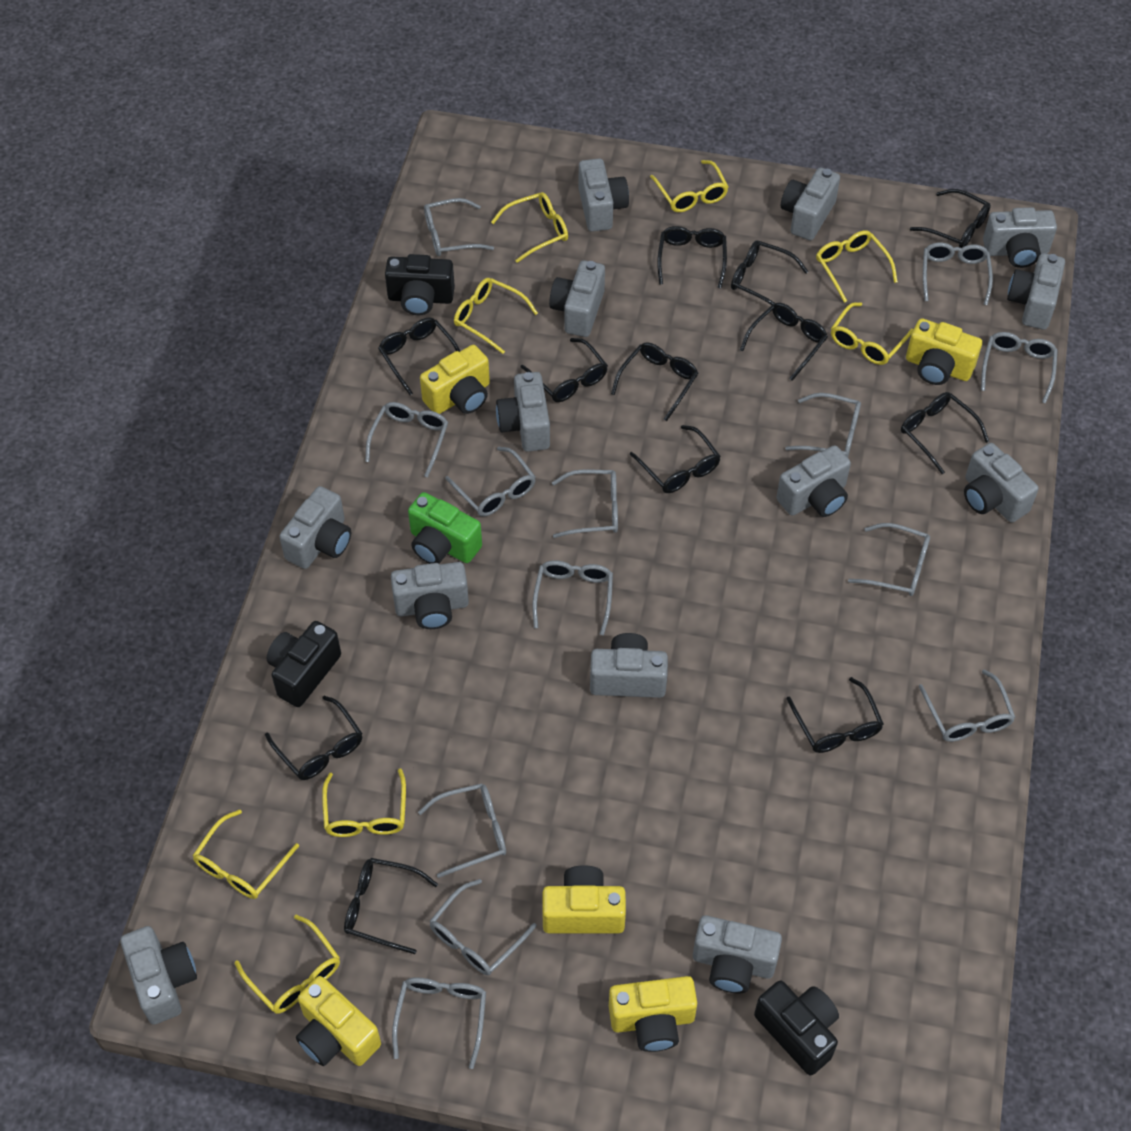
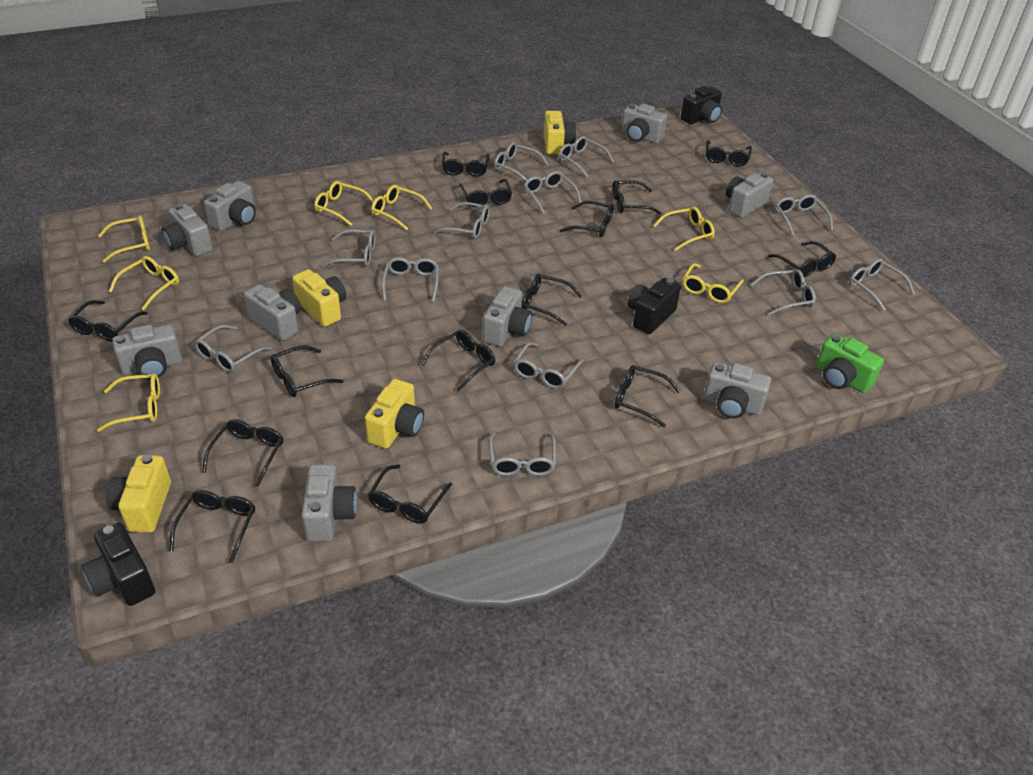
black glasses: [265,696,362,780] [344,858,438,954] [378,317,460,395] [521,338,608,402] [611,342,698,421] [630,425,721,493] [657,226,727,288] [731,240,808,305] [740,303,828,381] [787,677,884,753] [901,392,989,474] [910,189,991,248] = 12 -> [68,300,148,342] [169,490,255,563] [202,419,284,487] [271,345,343,397] [368,464,452,524] [421,330,495,392] [442,152,490,177] [459,179,512,207] [522,273,582,326] [560,201,613,237] [613,180,662,215] [615,365,680,427] [706,140,752,166] [768,241,836,277] = 14
grey camera: [120,926,197,1025] [279,486,351,569] [391,562,469,629] [496,372,550,452] [549,260,605,337] [579,159,629,232] [590,633,668,698] [693,915,782,993] [777,445,851,517] [781,167,840,241] [964,443,1039,522] [983,207,1057,268] [1007,253,1065,330] = 13 -> [112,325,182,379] [162,204,213,256] [204,181,256,231] [244,284,301,341] [301,464,357,542] [483,286,532,347] [621,104,667,143] [704,362,771,419] [726,172,773,218] = 9
grey glasses: [365,402,448,478] [392,977,486,1069] [418,783,506,878] [424,198,494,256] [429,879,537,975] [445,447,535,517] [532,560,613,636] [552,470,618,538] [785,393,861,457] [848,523,930,596] [918,669,1016,742] [923,242,993,305] [981,332,1058,404] = 13 -> [194,325,273,373] [322,229,376,267] [382,257,439,303] [434,202,490,239] [489,433,556,476] [494,142,549,181] [513,342,584,389] [524,171,581,214] [558,136,614,177] [751,269,816,315] [775,194,833,236] [849,259,915,311] = 12
yellow camera: [296,976,381,1066] [420,345,490,414] [542,865,626,933] [609,976,697,1052] [906,318,982,385] = 5 -> [106,454,171,533] [292,269,346,327] [365,379,424,449] [544,111,576,155] = 4
yellow glasses: [192,810,299,899] [235,915,340,1014] [322,768,406,837] [454,278,538,354] [491,192,568,263] [650,160,729,212] [816,230,898,303] [831,302,914,365] = 8 -> [97,374,160,432] [98,216,150,263] [109,256,179,311] [314,181,374,226] [371,185,432,230] [653,207,715,251] [683,263,744,303] = 7

